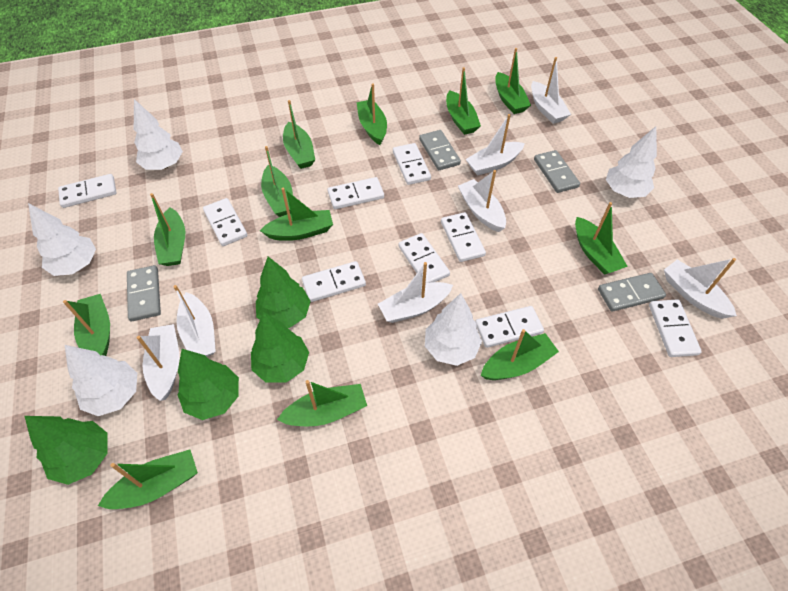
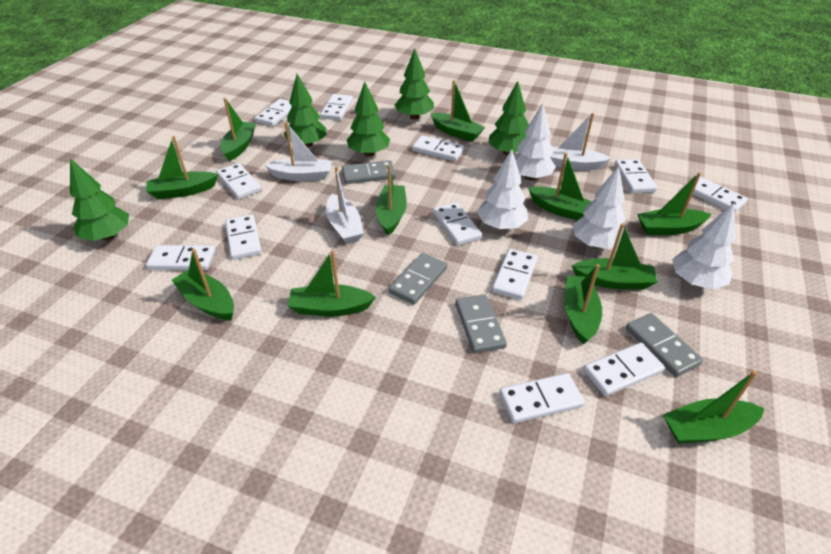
green boat: [63,294,110,356] [98,449,198,509] [150,193,186,266] [260,188,333,241] [261,146,293,217] [277,380,367,426] [283,100,315,169] [357,83,387,145] [446,67,481,135] [481,329,559,380] [495,48,531,114] [575,202,628,275] = 12 -> [146,136,218,199] [171,249,234,320] [221,98,256,161] [288,250,376,316] [376,164,407,235] [430,80,485,141] [528,153,591,220] [564,264,602,345] [572,223,657,290] [637,172,712,235] [663,371,764,444] = 11
green tree: [25,416,107,485] [178,349,239,420] [251,312,309,383] [256,257,311,328] = 4 -> [70,158,129,241] [284,74,327,148] [347,82,390,157] [395,48,434,120] [488,81,528,156] = 5
white boat: [137,324,179,401] [173,285,216,357] [378,262,453,323] [458,170,506,232] [466,114,525,175] [531,57,571,124] [664,258,737,319] = 7 -> [265,122,332,181] [326,166,364,244] [549,113,612,170] = 3
white domino: [58,174,116,208] [203,198,247,246] [302,261,366,302] [328,177,384,209] [393,143,431,185] [398,233,450,283] [441,212,486,262] [475,306,544,348] [649,299,702,357] = 9 -> [146,245,216,270] [216,163,262,199] [225,214,262,260] [255,99,292,127] [320,94,353,120] [412,135,465,161] [433,202,482,245] [492,249,538,300] [499,373,585,423] [583,343,665,396] [614,159,657,193] [693,177,748,212] = 12
white tree: [28,203,96,276] [65,345,137,416] [134,99,183,170] [425,293,482,366] [606,126,657,198] = 5 -> [477,149,528,230] [514,103,556,180] [573,166,626,249] [672,203,735,289] = 4

